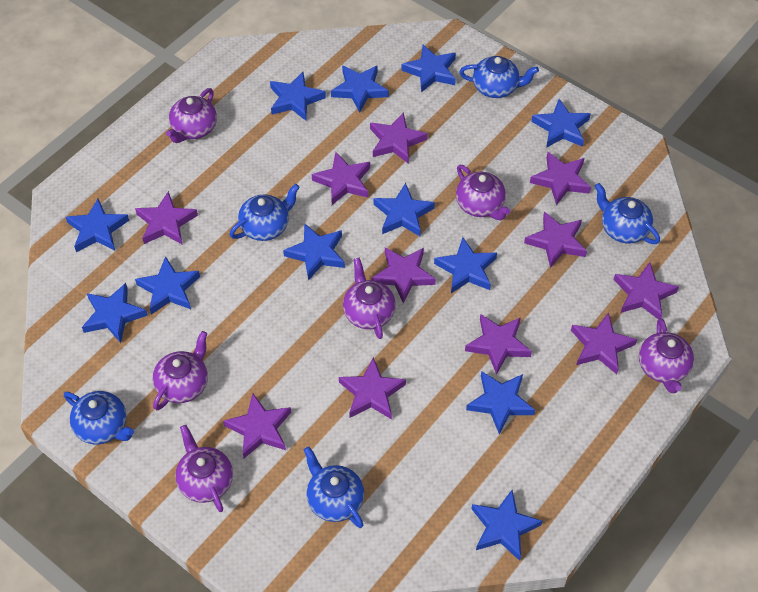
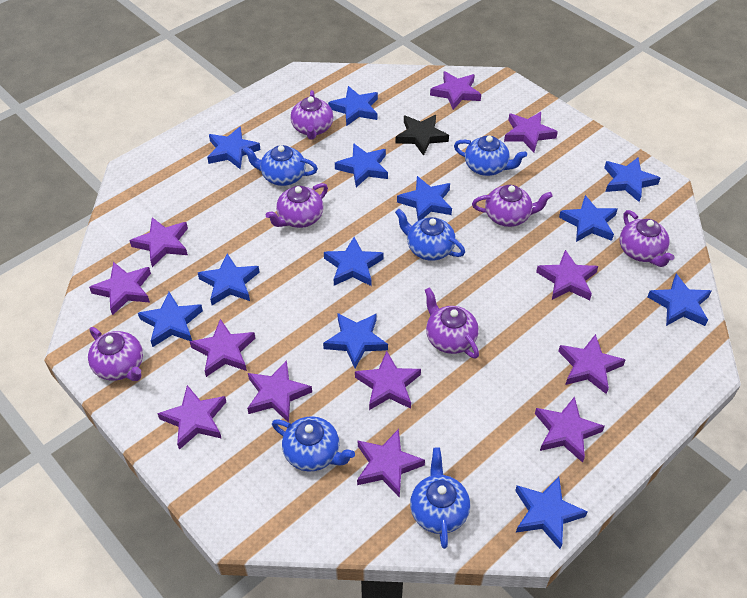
black star: none = 0 -> [395,115,449,156] = 1
purple star: [135,191,198,244] [223,393,291,458] [312,152,370,205] [339,357,406,419] [370,112,428,164] [372,247,436,303] [465,314,532,375] [524,211,587,268] [530,152,591,205] [571,313,637,374] [614,262,679,319] = 11 -> [89,262,151,315] [129,217,188,267] [157,385,226,450] [190,319,255,377] [247,360,312,423] [355,351,421,410] [357,429,425,498] [430,71,481,110] [504,112,558,153] [535,397,605,463] [536,250,598,300] [558,334,625,394] = 12

